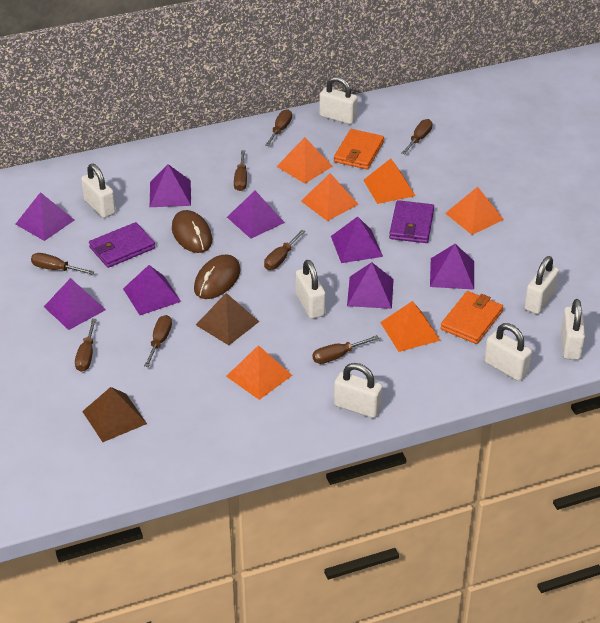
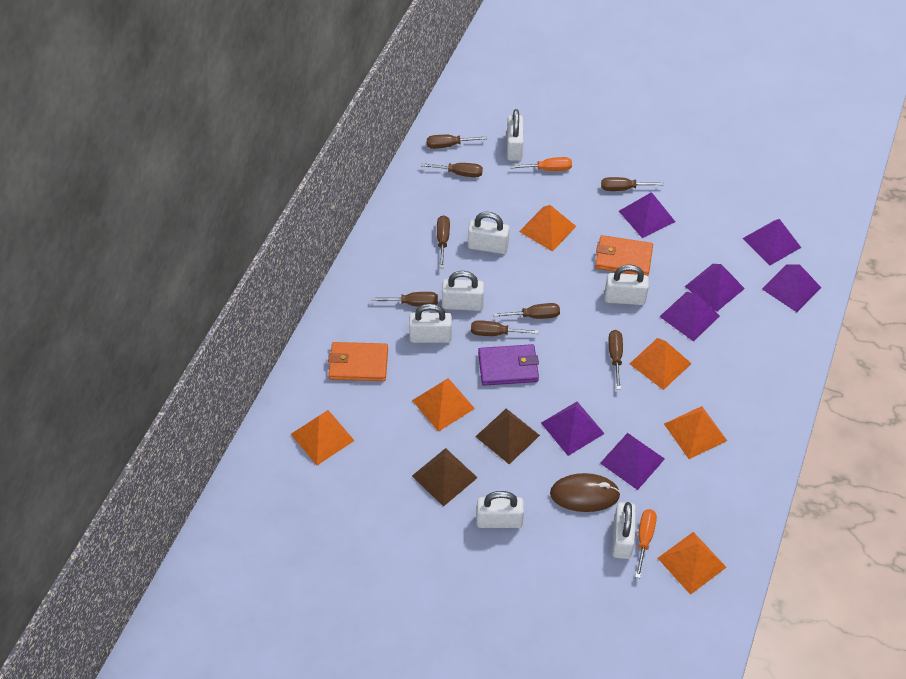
brown mouse: [172,210,212,253] [194,255,241,299] = 2 -> [550,473,621,512] = 1
orange screwdriver: none = 0 -> [510,157,572,171] [635,509,657,578] = 2
purple pyramid: [16,192,74,241] [44,278,106,330] [123,265,181,315] [150,164,191,207] [227,191,285,239] [331,216,383,263] [347,262,394,309] [430,244,474,290] = 8 -> [541,402,605,456] [600,433,665,490] [619,192,675,238] [659,292,720,341] [685,264,745,312] [742,219,801,265] [762,264,821,312] = 7
purple wallet: [89,222,155,268] [389,200,434,243] = 2 -> [478,344,539,386] = 1

